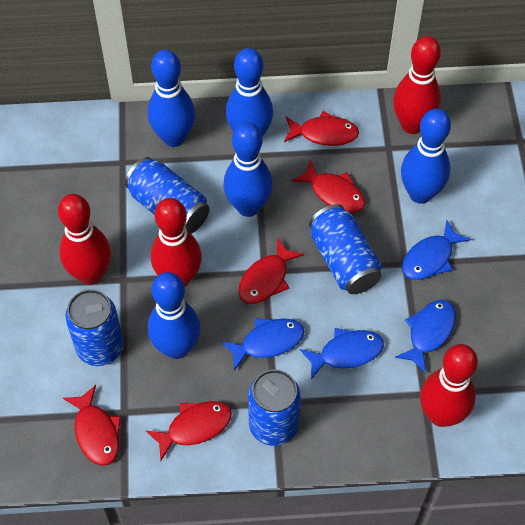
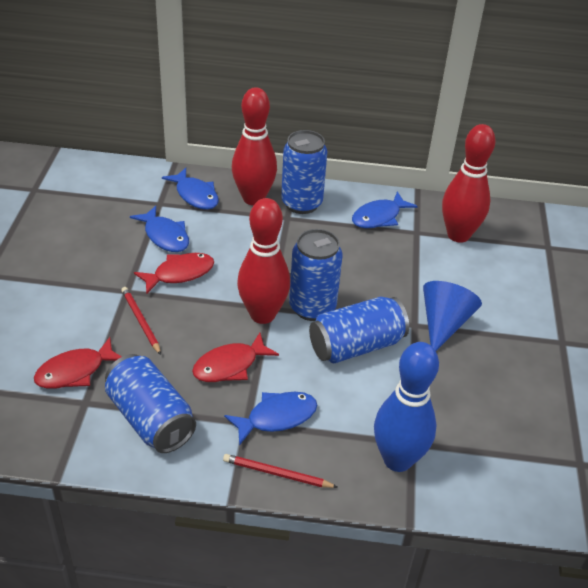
blue bowling pin: [148,50,195,147] [148,272,201,359] [223,122,273,217] [226,48,273,137] [401,109,451,204] = 5 -> [374,342,439,472] = 1
blue cone: none = 0 -> [423,281,482,351] = 1
red bowling pin: [58,194,111,285] [151,198,202,287] [393,36,441,134] [420,344,478,427] = 4 -> [232,87,277,205] [237,198,290,324] [442,124,496,243] = 3
red fish: [63,385,121,466] [146,401,232,460] [238,238,304,304] [284,111,359,146] [292,160,365,213] = 5 -> [34,337,122,389] [134,253,214,294] [192,333,279,382] = 3
red pencil: none = 0 -> [121,287,161,355] [223,454,338,488] = 2

